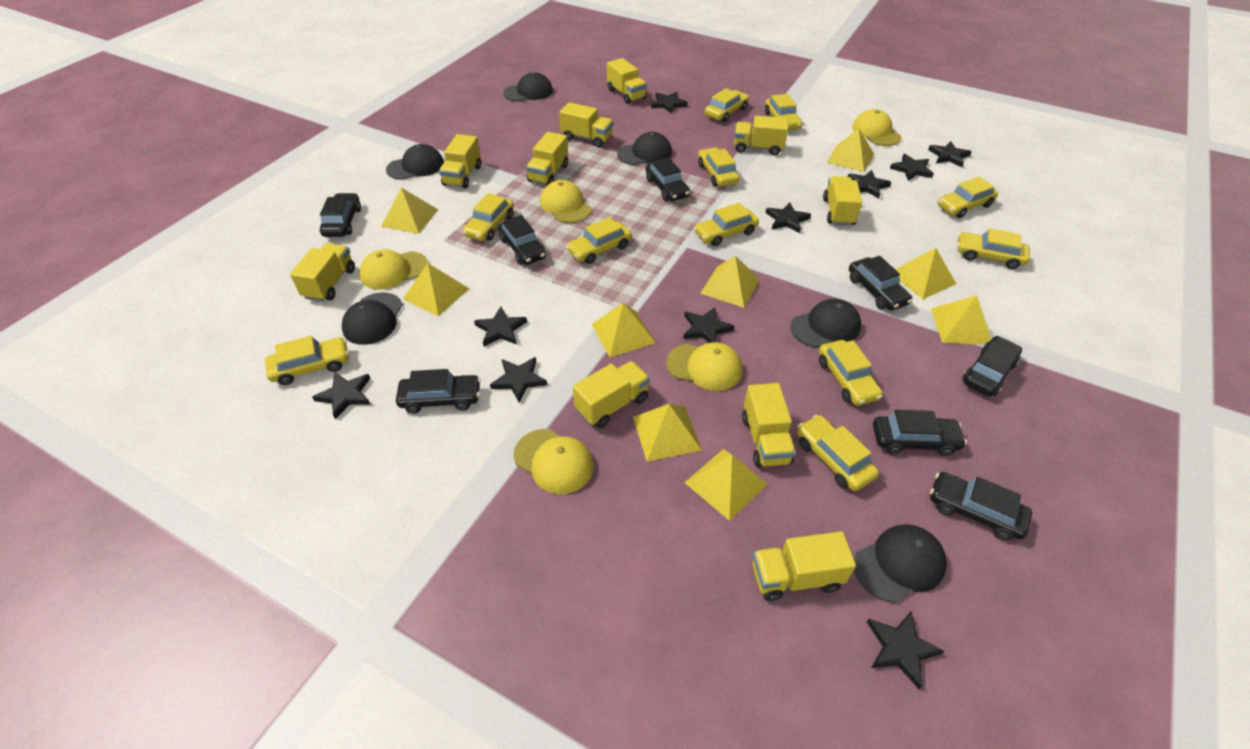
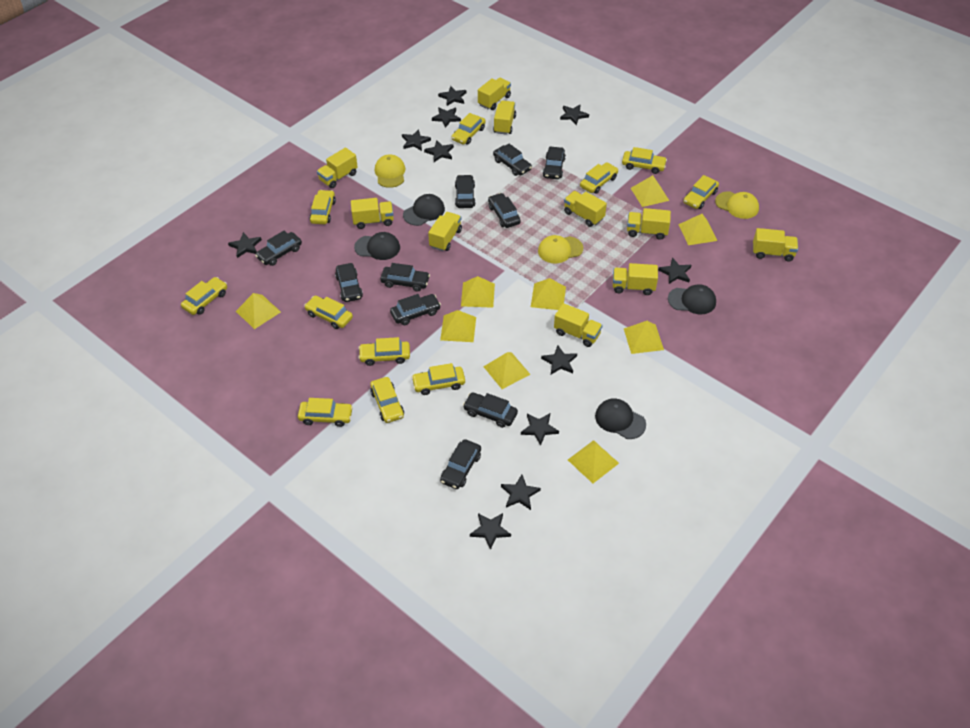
black cap: [342,292,403,345] [386,144,444,180] [503,72,553,101] [617,132,672,165] [790,299,861,348] [854,524,947,603] = 6 -> [354,232,400,260] [403,194,445,226] [595,398,646,439] [668,284,716,314] = 4
black car: [320,193,361,237] [396,369,481,414] [498,215,546,265] [646,157,690,201] [849,256,912,310] [873,410,967,456] [930,472,1032,541] [962,336,1022,396] = 8 -> [255,231,302,266] [335,263,363,302] [380,263,430,292] [390,294,441,325] [440,439,481,489] [455,175,476,208] [463,392,518,428] [488,193,521,228] [493,144,532,176] [543,146,566,179] = 10
black star: [312,373,371,419] [474,307,527,346] [490,357,547,402] [651,92,688,114] [683,307,734,343] [765,202,811,233] [848,170,891,198] [867,611,944,689] [890,154,934,181] [928,141,971,167] = 10 -> [228,232,262,258] [402,129,431,151] [424,140,454,162] [432,107,461,128] [438,86,466,106] [470,513,511,550] [501,475,541,510] [521,413,559,446] [541,345,577,374] [560,104,589,125] [658,258,691,284] = 11
yellow cap: [359,249,428,290] [514,429,594,494] [540,180,592,223] [666,342,742,391] [852,109,901,146] = 5 -> [375,154,405,188] [538,235,583,263] [715,191,759,219] = 3

